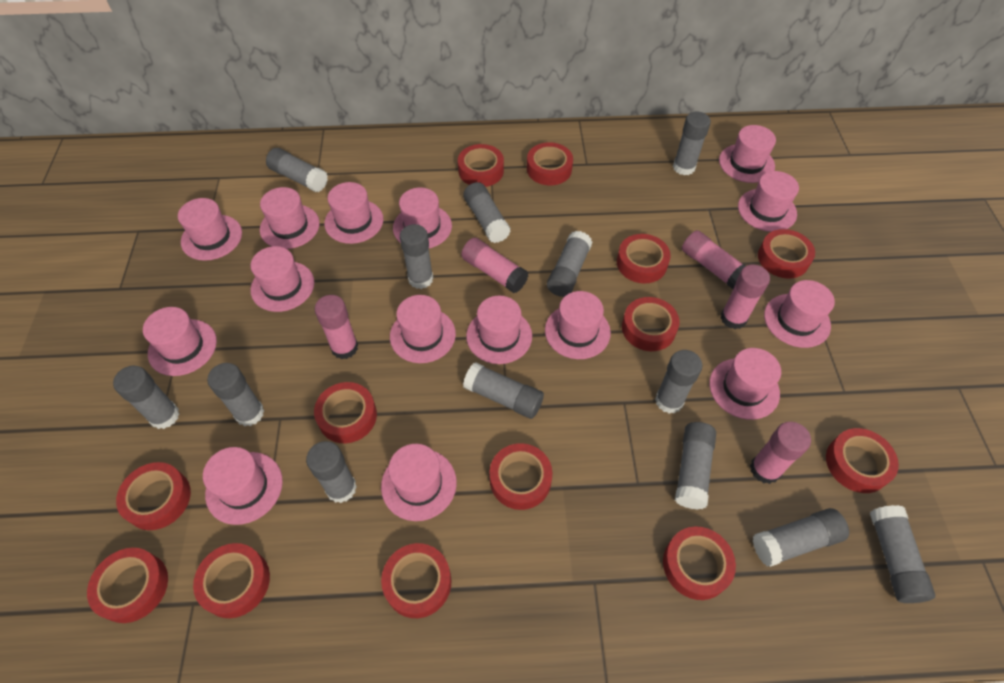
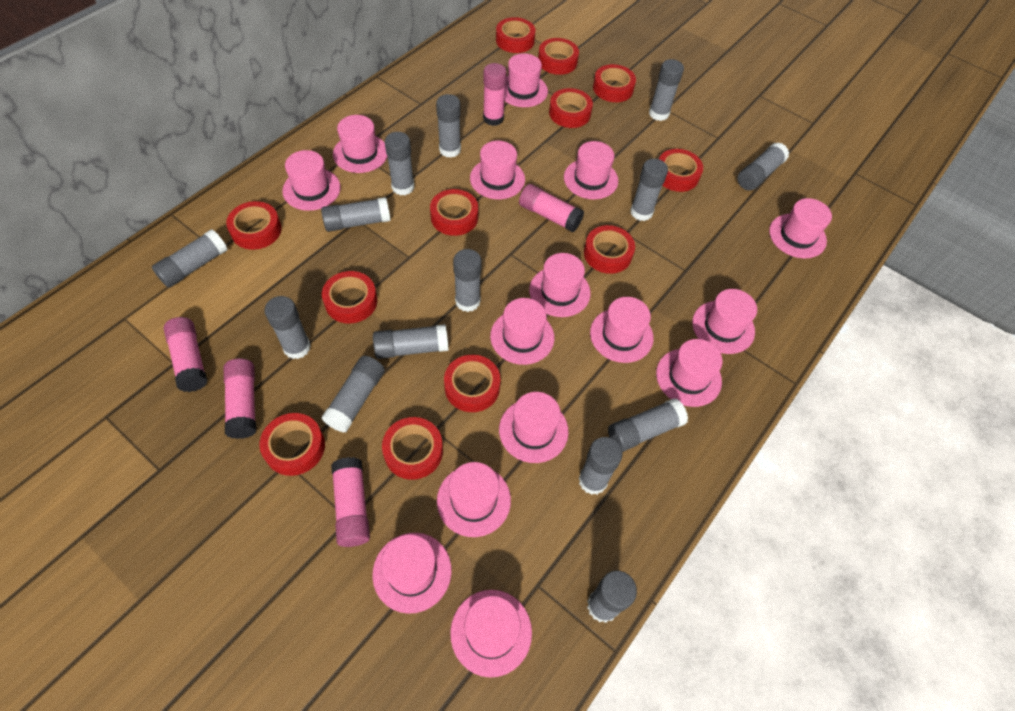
grey glue stick: [113,366,180,429] [207,363,264,426] [266,148,328,192] [306,441,357,503] [400,224,433,289] [463,182,511,243] [463,362,544,419] [547,231,592,297] [655,350,702,414] [673,112,711,175] [675,422,716,510] [753,508,849,567] [870,505,935,603] = 13 -> [152,229,228,287] [264,296,311,359] [321,197,391,232] [321,356,385,433] [373,324,448,359] [385,132,414,196] [436,94,461,158] [453,249,482,312] [579,437,623,495] [587,571,637,623] [608,398,688,452] [630,159,668,221] [649,59,684,121] [737,142,789,191] = 14
red tape: [87,548,168,623] [116,462,191,530] [193,543,270,618] [314,382,377,443] [381,543,451,618] [458,144,504,187] [489,443,553,510] [527,142,573,185] [617,234,671,283] [622,297,679,351] [663,526,736,600] [758,229,815,279] [826,428,899,493] = 13 -> [226,201,282,250] [260,413,325,476] [322,271,377,324] [382,417,443,480] [430,189,478,236] [444,355,501,412] [496,17,535,53] [538,38,579,75] [549,88,593,128] [584,225,635,274] [593,64,636,102] [659,149,703,192] = 12

